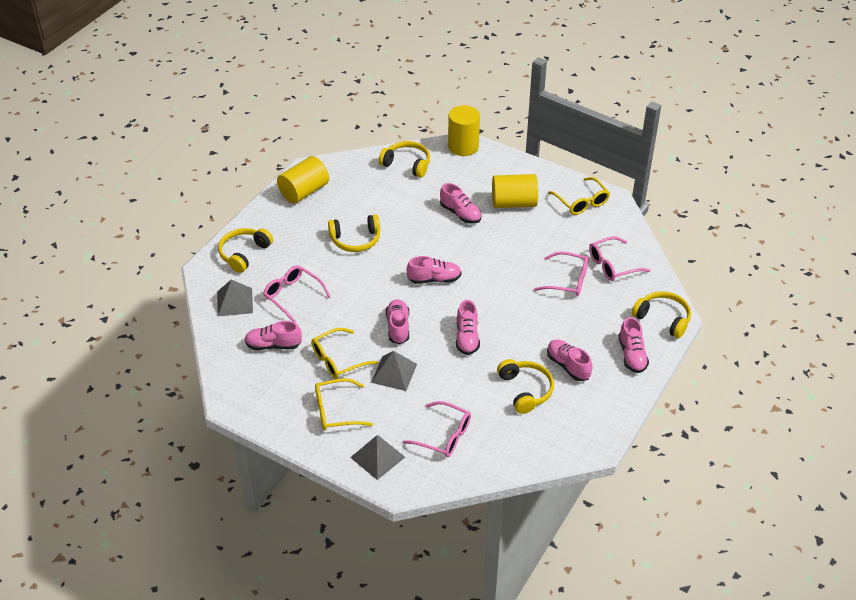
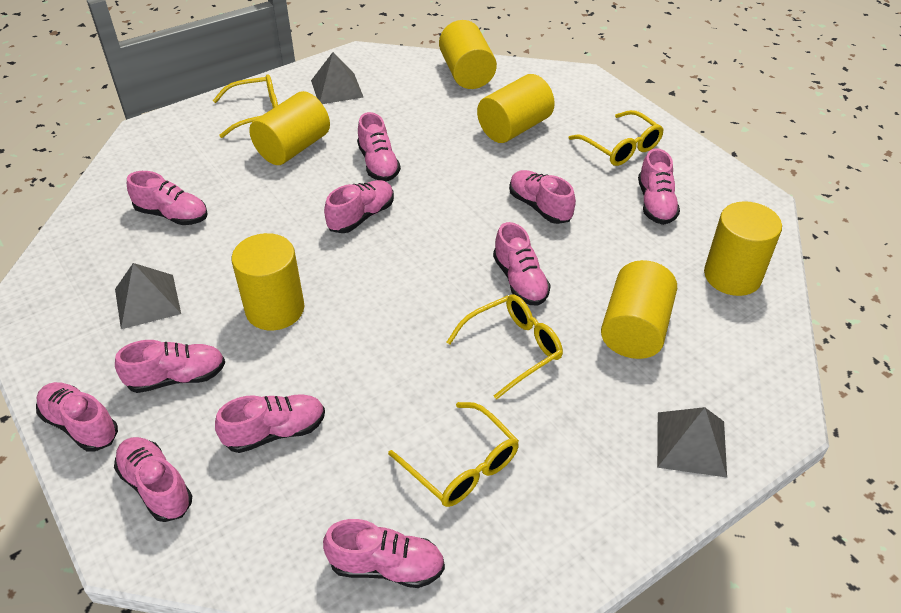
pink glasses: [263,265,331,322] [402,401,471,457] [534,251,589,296] [589,236,651,281] = 4 -> none = 0
pink shoe: [244,321,302,350] [386,299,409,344] [407,256,462,284] [440,183,482,224] [456,300,480,355] [547,340,593,381] [618,317,649,373] = 7 -> [36,382,118,452] [114,437,192,522] [115,340,225,393] [127,171,208,225] [215,394,325,453] [323,519,445,588] [324,180,394,233] [357,112,401,181] [493,222,551,306] [509,170,576,224] [638,148,680,225] = 11
yellow cylinder: [277,156,329,204] [448,105,480,156] [492,174,538,208] = 3 -> [231,233,304,331] [249,91,330,165] [439,20,497,89] [477,74,555,143] [601,260,677,359] [704,201,782,296] = 6
yellow glasses: [311,328,378,379] [315,378,373,430] [548,177,610,215] = 3 -> [213,74,278,138] [388,402,519,507] [447,294,563,399] [568,110,664,166] = 4
yellow headphones: [218,228,273,273] [328,214,380,252] [378,141,430,178] [497,359,554,414] [632,291,691,338] = 5 -> none = 0

